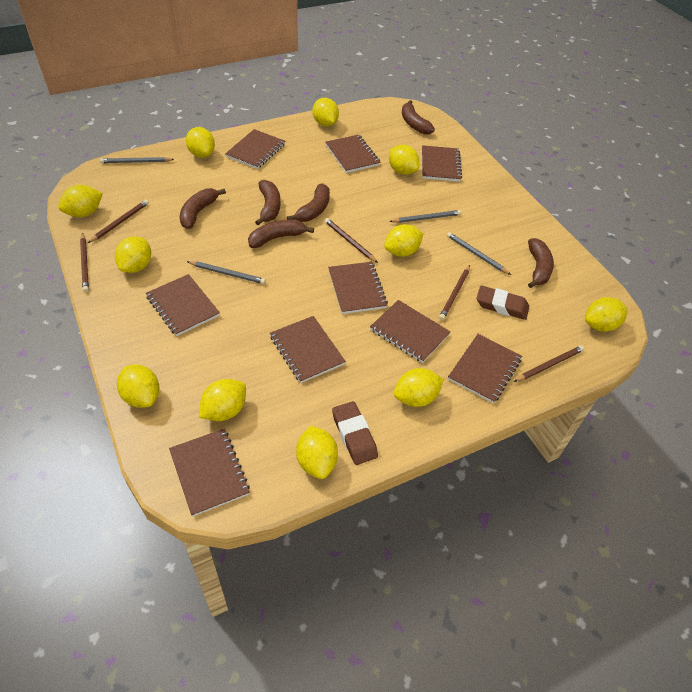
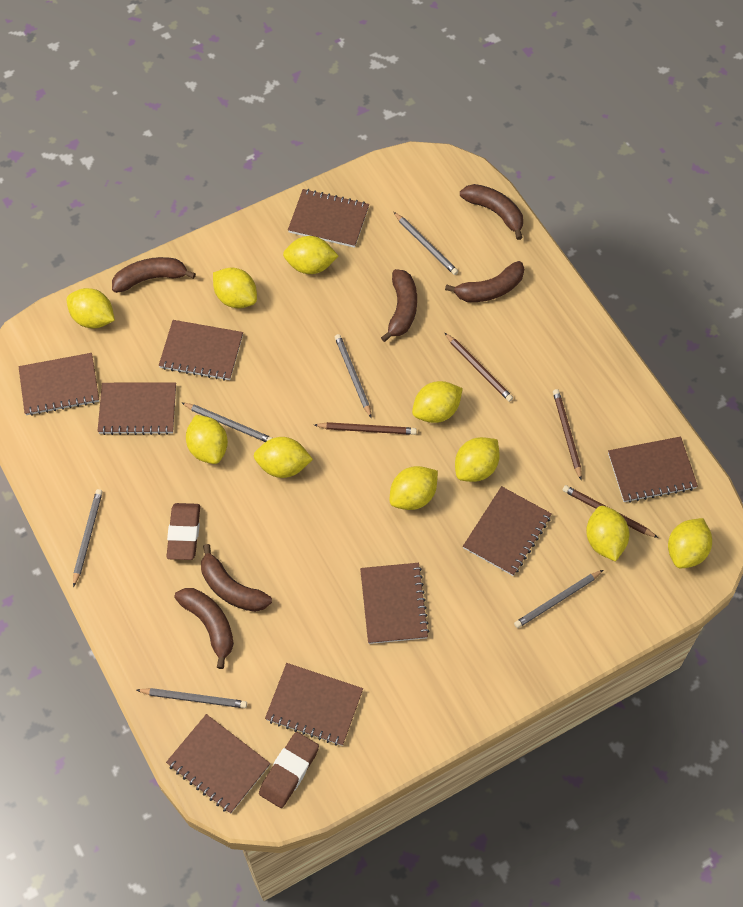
brown pencil: [80,233,89,292] [88,200,149,243] [325,218,378,263] [439,265,470,320] [514,345,584,382] = 5 -> [314,422,417,435] [445,333,513,402] [553,389,582,480] [563,485,658,538] = 4
grey pencil: [100,157,174,163] [187,261,266,284] [389,210,461,223] [447,232,511,275] = 4 -> [73,489,103,587] [137,688,247,708] [182,403,272,442] [335,334,372,418] [394,212,458,275] [514,570,603,628] = 6
yellow lemon: [58,185,103,217] [115,236,151,273] [117,364,159,408] [186,127,215,158] [199,379,246,421] [296,426,338,479] [312,98,339,127] [384,224,423,257] [389,145,419,175] [394,368,444,407] [585,297,627,332] = 11 -> [67,288,115,328] [186,415,228,464] [213,267,257,308] [253,437,313,478] [283,236,338,274] [390,466,438,510] [412,381,463,423] [455,437,500,482] [586,506,629,562] [668,518,712,568] = 10

